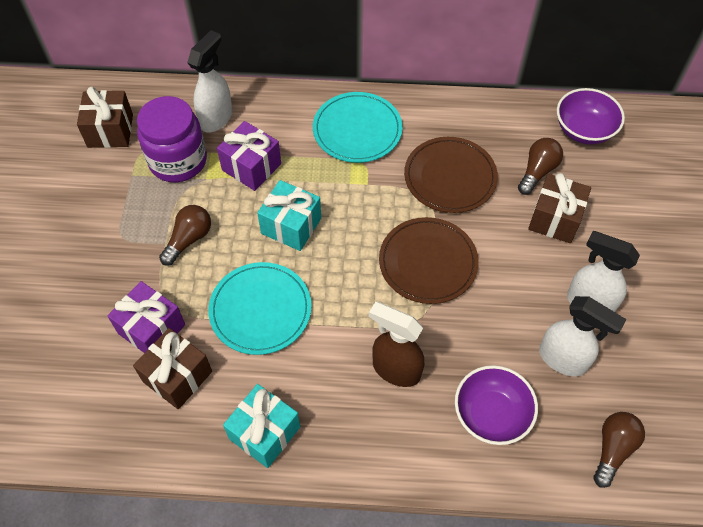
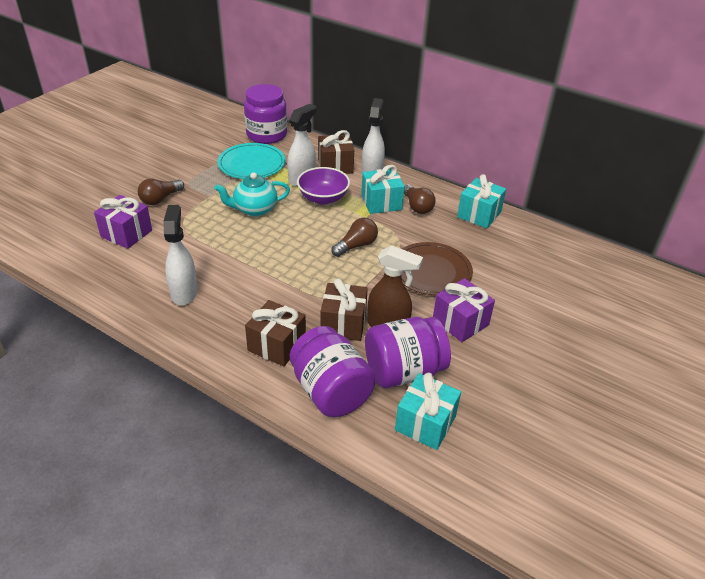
brown plate: [379,217,479,304] [404,137,498,213] = 2 -> [401,242,473,295] = 1
purple bowl: [455,365,538,445] [557,88,625,145] = 2 -> [297,167,350,205] = 1
purple jar: [137,96,207,182] = 1 -> [244,84,287,144] [290,326,376,417] [365,317,451,388] = 3
turquoise gift: [223,384,300,468] [257,180,321,251] = 2 -> [361,165,405,214] [395,373,461,450] [457,174,506,228] = 3
turquoise plate: [208,262,312,355] [313,92,402,163] = 2 -> [218,143,285,179] = 1
turquoise teapot: none = 0 -> [215,172,290,216] = 1

